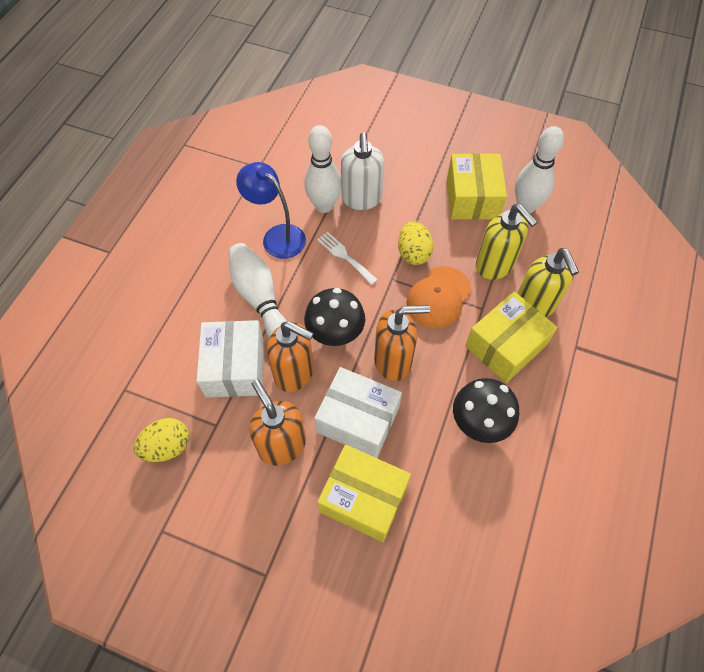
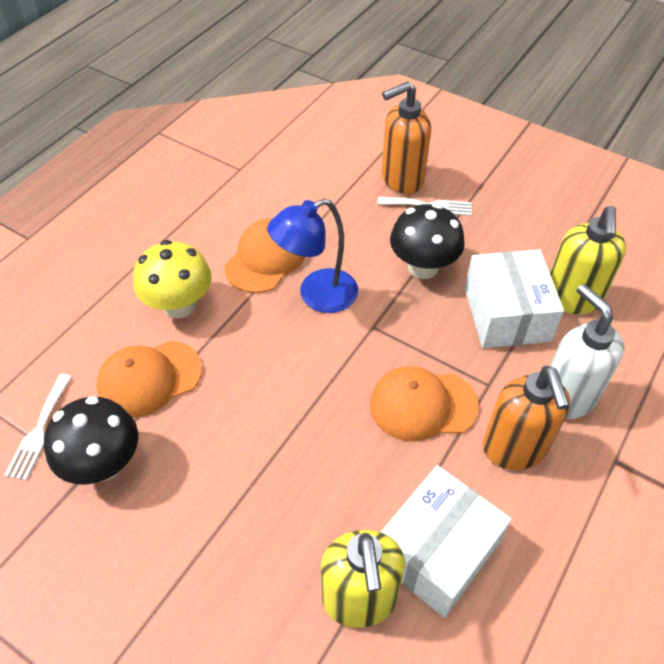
orange cap: [406,266,472,328] = 1 -> [96,341,202,418] [224,218,305,293] [370,366,479,442] = 3
orange soap dispenser: [249,380,306,466] [267,321,314,392] [374,305,430,381] = 3 -> [382,81,431,194] [483,366,570,470] = 2
white bowling pin: [228,243,287,338] [304,125,342,213] [515,126,564,213] = 3 -> none = 0
white fork: [317,232,377,285] = 1 -> [4,374,72,480] [377,197,472,216] = 2
yellow box: [318,445,411,542] [447,153,507,220] [465,291,558,383] = 3 -> none = 0
yellow egg: [133,418,189,462] [398,221,433,265] = 2 -> none = 0
yellow mushroom: none = 0 -> [133,240,212,318] = 1

